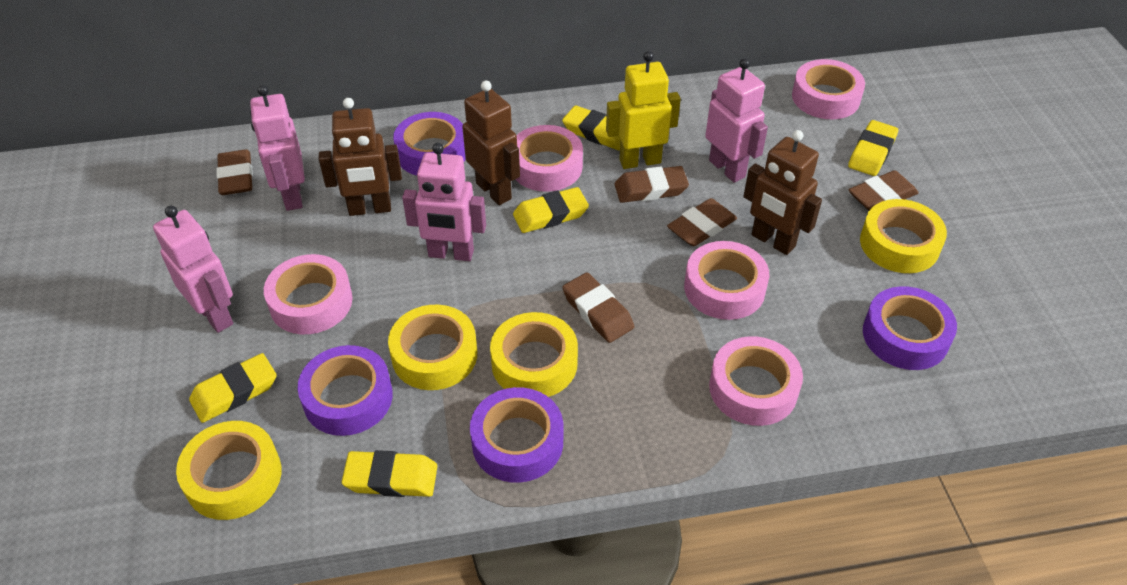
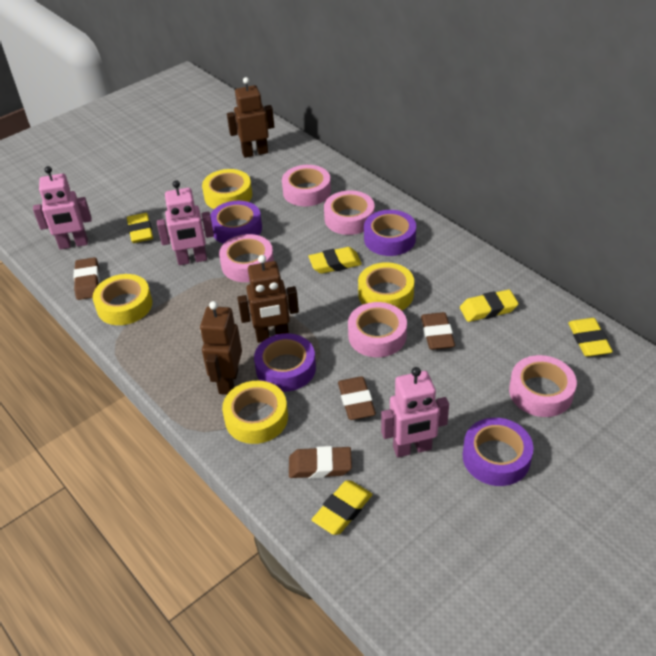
brown eraser: [216,149,253,195] [562,273,634,343] [614,166,689,203] [667,198,737,246] [849,170,918,211] = 5 -> [74,257,100,300] [289,446,352,479] [338,376,376,420] [421,312,455,350] = 4
pink robot: [153,205,233,333] [250,85,305,211] [402,143,486,261] [705,58,768,183] = 4 -> [33,166,92,250] [157,180,214,265] [381,367,449,458] = 3
yellow robot: [606,51,681,169] = 1 -> none = 0

